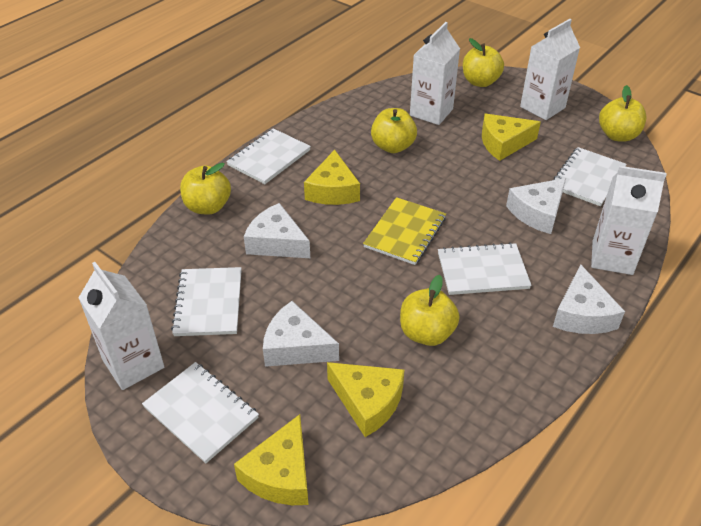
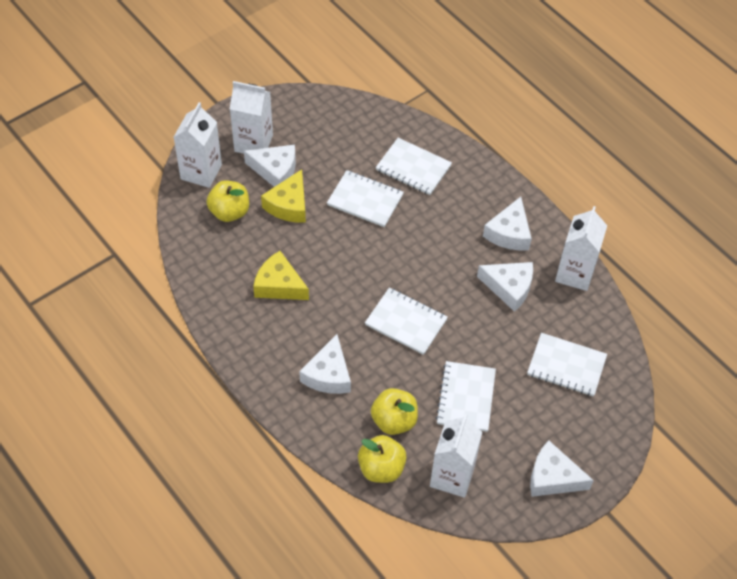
white cheese: [244,203,310,258] [263,301,339,367] [506,178,566,234] [553,264,625,334] = 4 -> [244,145,296,187] [299,334,351,394] [477,262,533,312] [483,197,532,251] [530,440,594,497] = 5
yellow apple: [180,163,231,215] [371,108,417,153] [400,275,460,346] [463,38,504,87] [599,85,646,142] = 5 -> [206,180,249,222] [358,435,407,483] [371,388,418,435] = 3
yellow cheese: [234,414,309,505] [304,150,360,205] [327,362,405,437] [482,114,541,161] = 4 -> [253,251,309,300] [261,169,306,223] = 2
yellow notebook: [363,197,446,265] = 1 -> none = 0

